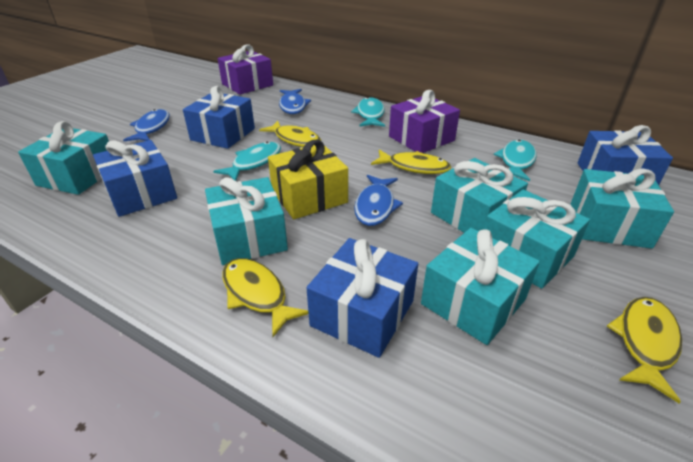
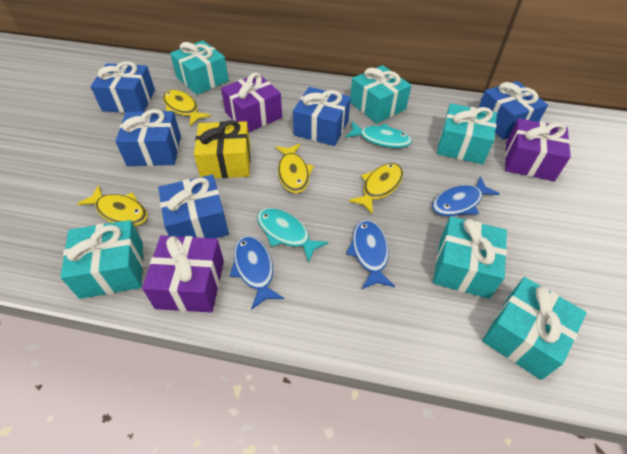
blue gift: [93,140,177,217] [183,86,255,149] [307,238,418,358] [577,125,673,185] = 4 -> [91,61,155,113] [115,109,181,166] [158,174,229,238] [293,87,351,146] [478,81,548,140] = 5
purple gift: [217,44,273,95] [389,90,460,153] = 2 -> [142,236,224,313] [221,72,282,132] [505,118,571,181] = 3
turquoise fish: [213,141,281,181] [351,97,385,127] [494,140,536,181] = 3 -> [257,208,329,263] [345,122,412,148] = 2

